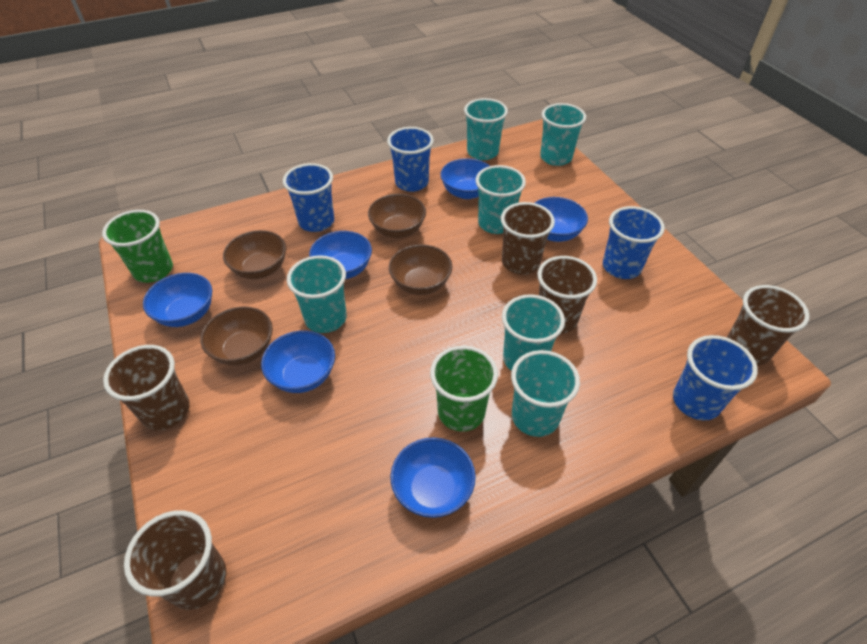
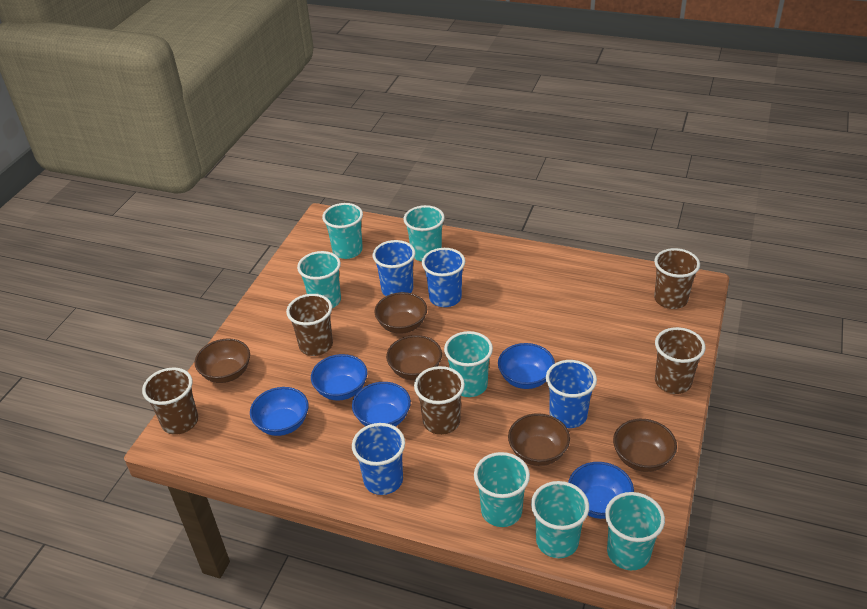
blue bowl: [143,273,212,327] [261,330,335,393] [309,231,372,279] [390,437,476,518] [440,158,490,199] [535,197,588,242] = 6 -> [250,387,309,436] [311,354,367,401] [352,382,411,427] [498,343,555,389] [568,462,634,519] = 5
brown bowl: [200,306,273,366] [223,230,286,279] [368,194,426,238] [389,244,453,295] = 4 -> [195,339,250,383] [375,292,427,334] [386,335,442,380] [508,413,570,466] [613,419,677,472] = 5
green cup: [102,210,173,283] [430,346,498,432] = 2 -> none = 0
turquoise cup: [287,255,347,333] [464,98,508,160] [475,165,526,234] [502,294,565,371] [511,350,580,437] [540,103,586,166] = 6 -> [297,251,341,308] [322,203,363,259] [404,205,445,261] [444,331,493,397] [474,452,530,527] [531,481,589,558] [605,492,665,570] = 7

